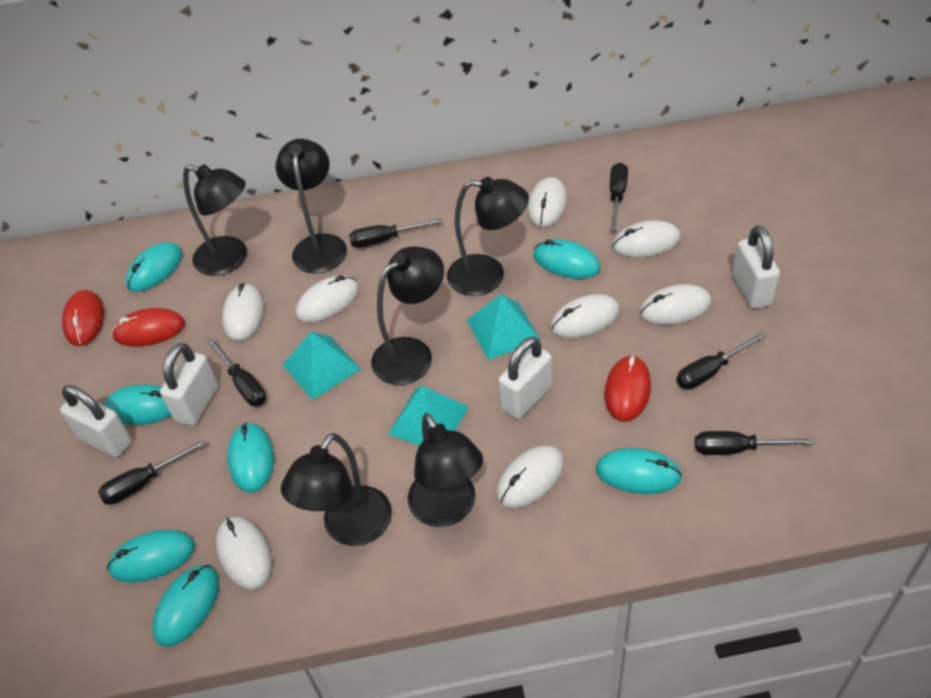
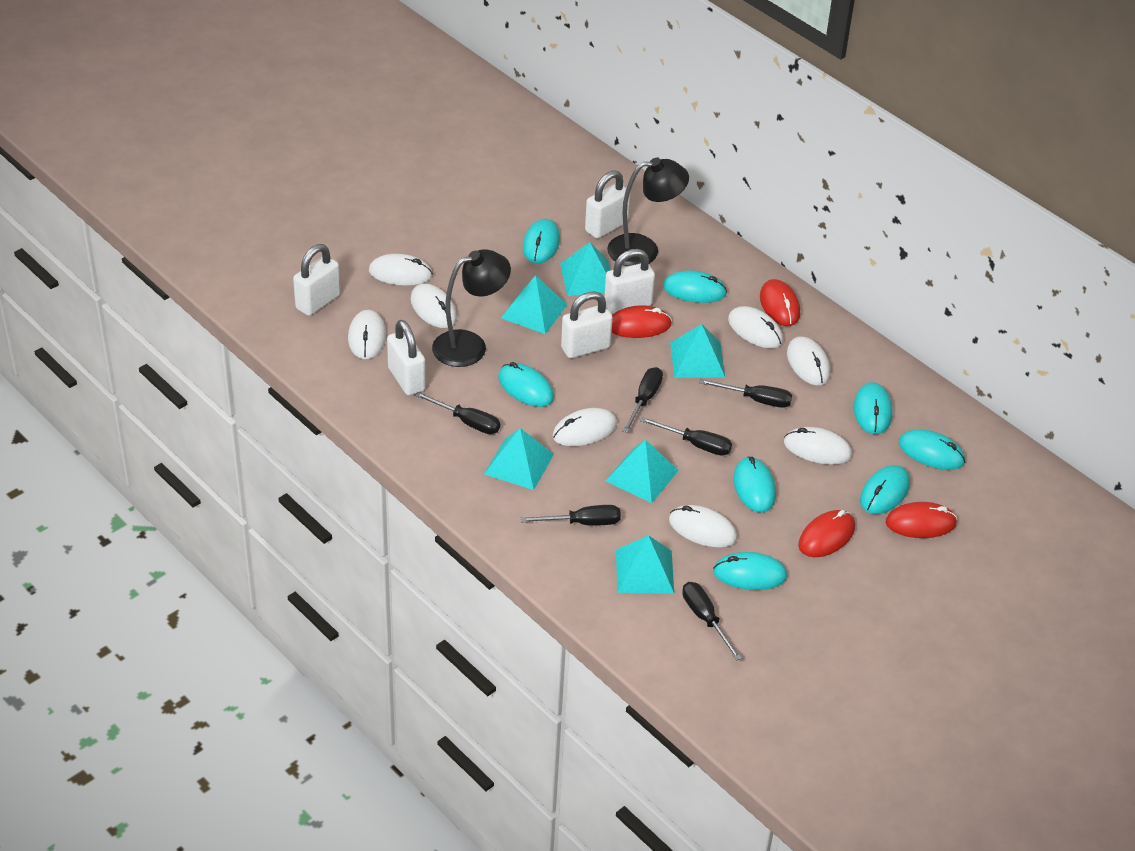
black lamp: [183,164,247,276] [275,139,347,273] [281,433,392,546] [371,247,444,385] [408,413,483,527] [447,177,529,296] = 6 -> [432,249,511,367] [607,158,689,266] = 2
red mouse: [62,290,104,346] [112,308,185,346] [604,355,651,422] = 3 -> [612,305,672,338] [760,279,800,326] [798,510,855,557] [886,502,958,538] = 4
turquoise mouse: [104,384,172,425] [107,530,195,582] [125,242,182,292] [153,565,219,647] [227,423,274,492] [533,239,600,279] [596,448,682,494] = 7 -> [498,362,554,407] [523,219,560,264] [663,270,727,303] [713,552,787,590] [733,457,776,512] [854,382,893,434] [860,465,910,514] [899,429,965,470] = 8
turquoise pyramid: [283,332,361,400] [388,386,469,446] [467,294,541,360] = 3 -> [484,428,554,490] [501,275,567,334] [560,242,610,296] [605,440,679,503] [616,535,674,594] [670,324,725,378] = 6
white padlock: [60,385,132,457] [160,343,218,426] [498,336,552,419] [732,225,780,309] = 4 -> [293,244,340,316] [387,320,426,395] [561,291,613,358] [585,170,630,239] [604,249,655,314] = 5

